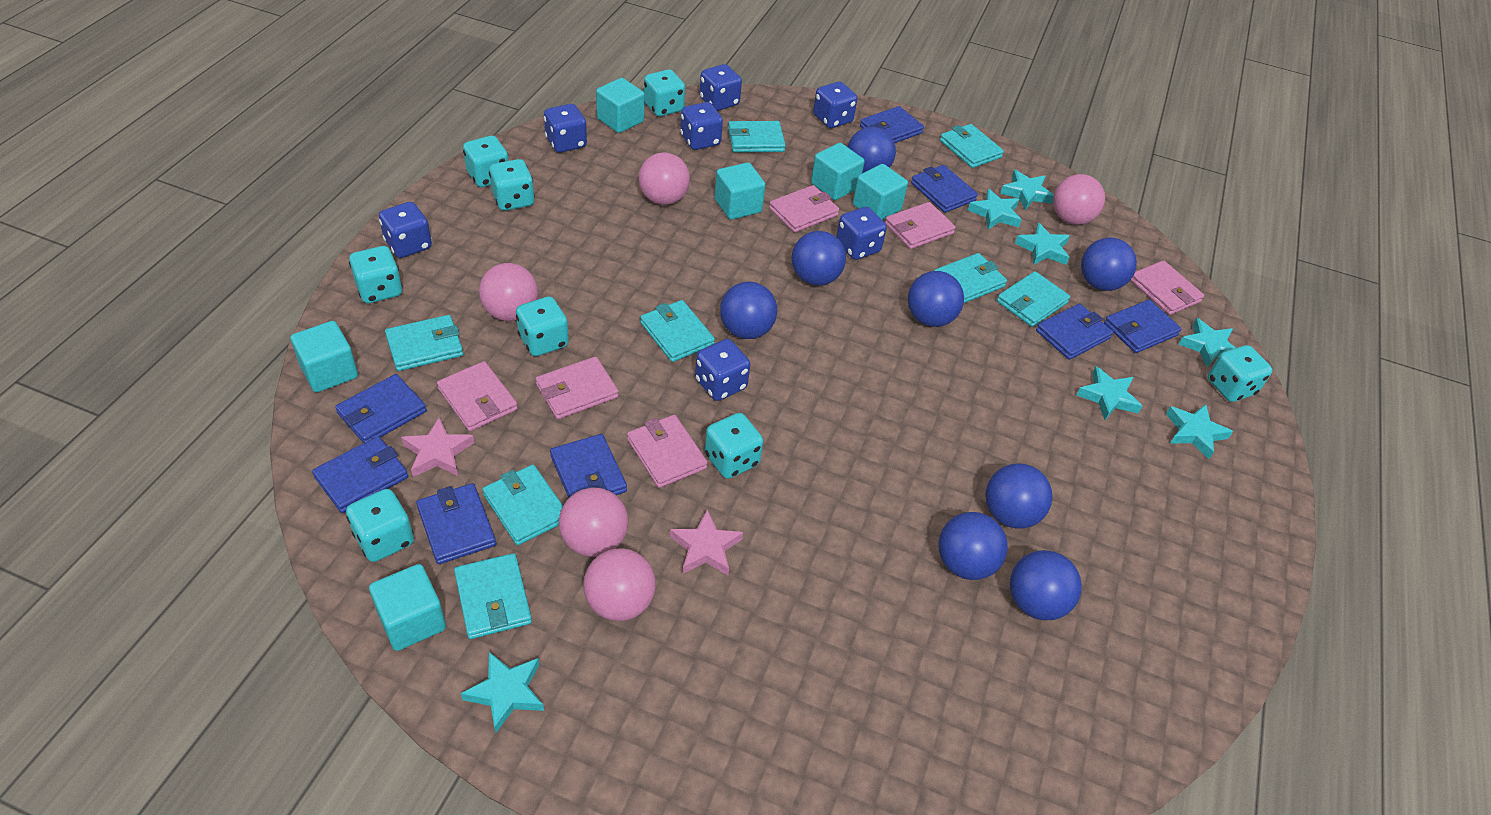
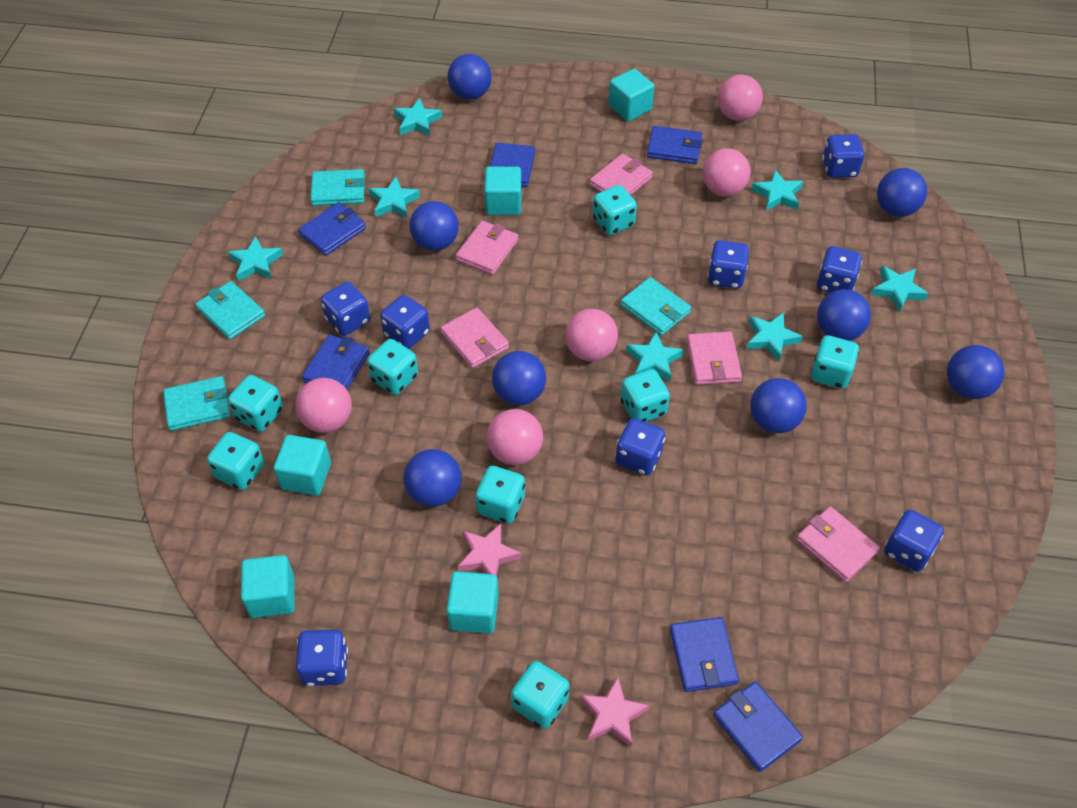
blue dice: [379,202,432,258] [544,104,587,153] [680,102,723,150] [695,339,750,401] [700,64,742,111] [813,82,857,128] [836,207,887,260] = 7 -> [296,629,348,686] [321,282,370,336] [380,295,430,349] [615,418,665,476] [707,240,749,289] [817,246,862,293] [822,134,864,178] [884,510,944,572] = 8
blue wallet: [312,436,408,513] [335,374,427,443] [416,483,496,564] [550,434,627,498] [860,106,924,143] [911,165,978,213] [1036,303,1113,360] [1104,300,1181,353] = 8 -> [298,202,366,256] [302,334,370,389] [490,143,535,187] [647,126,703,164] [670,617,739,692] [713,681,803,772] = 6
pink wallet: [437,361,518,431] [536,357,619,419] [627,415,708,488] [769,185,839,233] [885,202,956,249] [1130,260,1204,315] = 6 -> [440,307,509,368] [456,221,518,275] [589,154,653,195] [687,331,742,385] [796,506,880,582] = 5
turquoise cube: [290,321,358,393] [369,564,446,651] [596,78,645,133] [714,162,765,220] [811,143,865,200] [853,164,908,220] = 6 -> [241,555,295,618] [274,435,331,496] [447,571,499,634] [484,166,522,215] [608,69,654,121] = 5
turquoise wallet: [385,315,463,371] [454,553,532,639] [482,465,563,545] [640,300,715,362] [728,121,786,152] [934,253,1007,303] [940,124,1004,168] [997,271,1070,327] = 8 -> [163,376,230,431] [195,281,265,340] [310,169,365,206] [621,277,691,336] = 4

